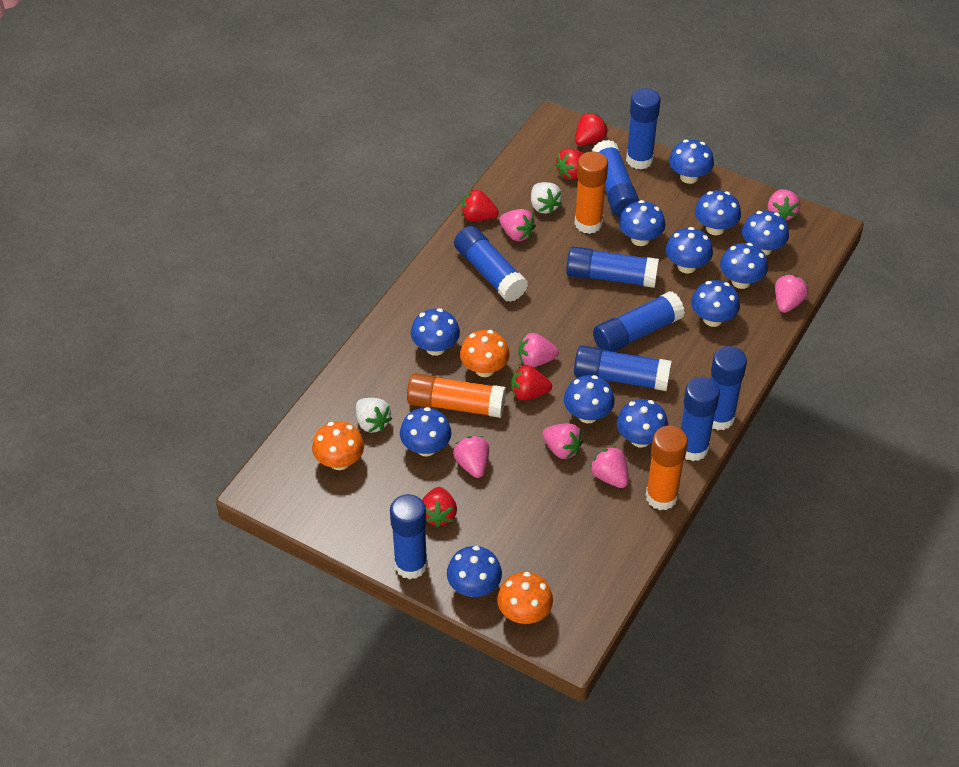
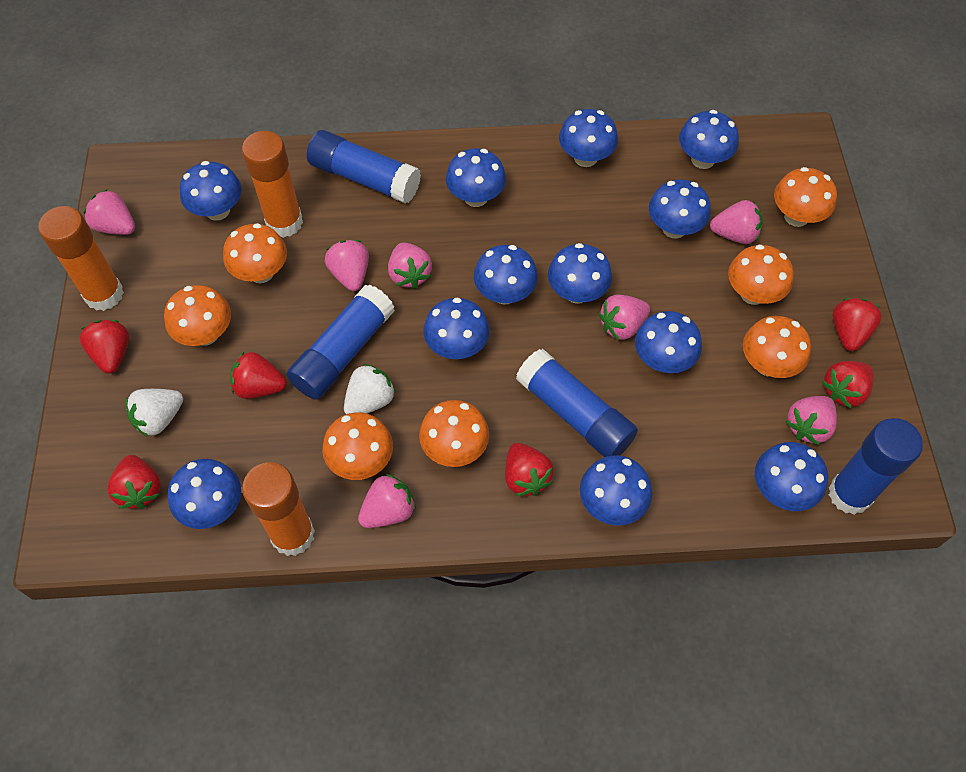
blue glue stick: [390,494,428,579] [454,226,528,302] [566,247,659,288] [574,345,672,391] [592,140,640,217] [593,291,685,352] [626,88,661,170] [681,377,720,461] [711,346,747,430] = 9 -> [287,284,395,400] [307,130,421,204] [516,349,638,457] [829,418,923,515] = 4
orange mushroom: [312,421,364,470] [460,330,510,377] [497,572,553,624] = 3 -> [164,285,231,346] [223,223,287,283] [322,412,393,480] [419,400,489,467] [728,245,794,305] [743,316,811,378] [774,167,837,227] = 7
red strawberry: [422,487,457,527] [461,189,499,221] [511,365,552,400] [555,148,584,180] [575,112,608,146] = 5 -> [79,320,129,374] [107,455,161,509] [230,352,287,399] [505,443,554,496] [822,361,874,408] [833,298,882,351] = 6

